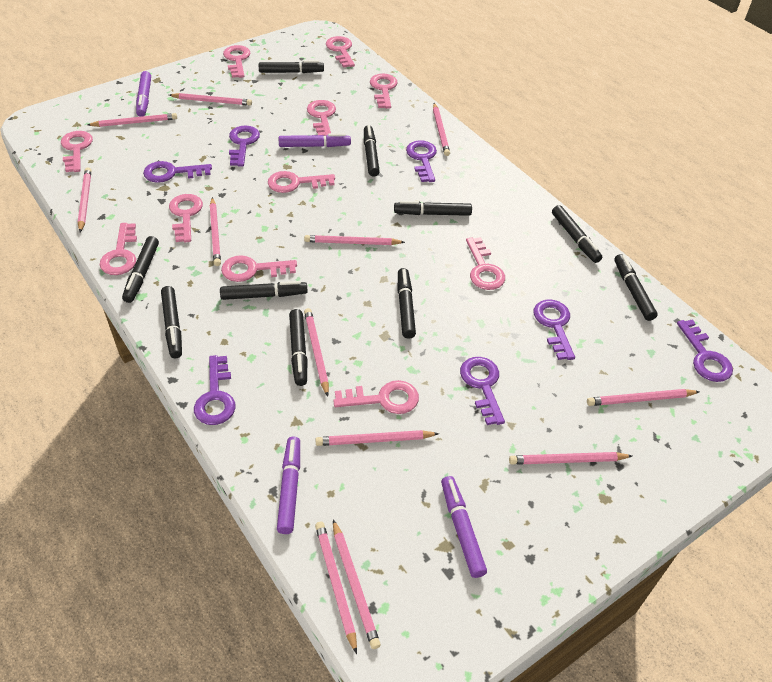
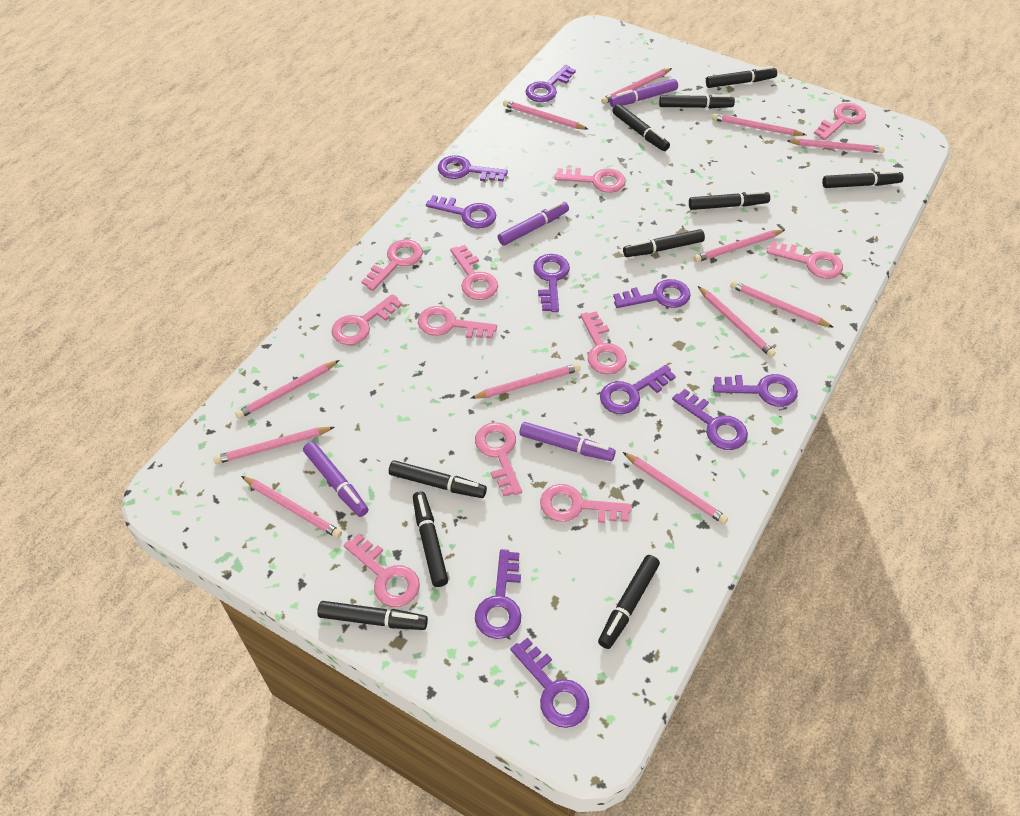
purple key: [143,161,212,183] [194,355,236,425] [229,125,260,166] [406,140,437,182] [460,357,505,425] [533,300,575,360] [677,319,733,382] = 7 -> [426,195,496,228] [438,155,508,181] [475,549,521,639] [510,637,589,728] [526,65,576,102] [533,254,570,312] [600,365,676,414] [613,279,691,308] [672,389,748,450] [713,374,798,407] = 10

